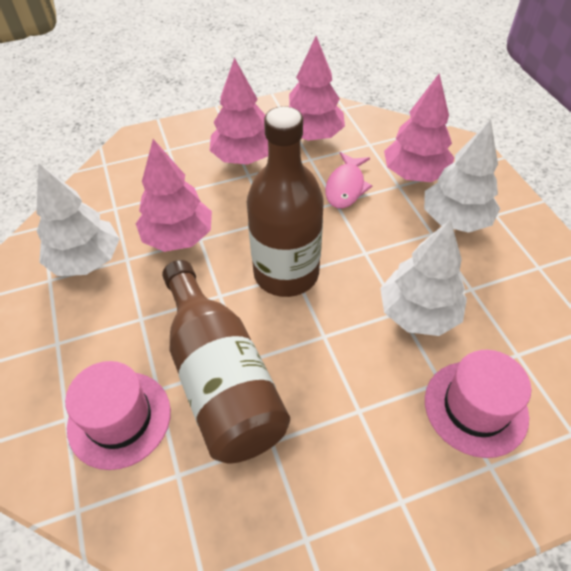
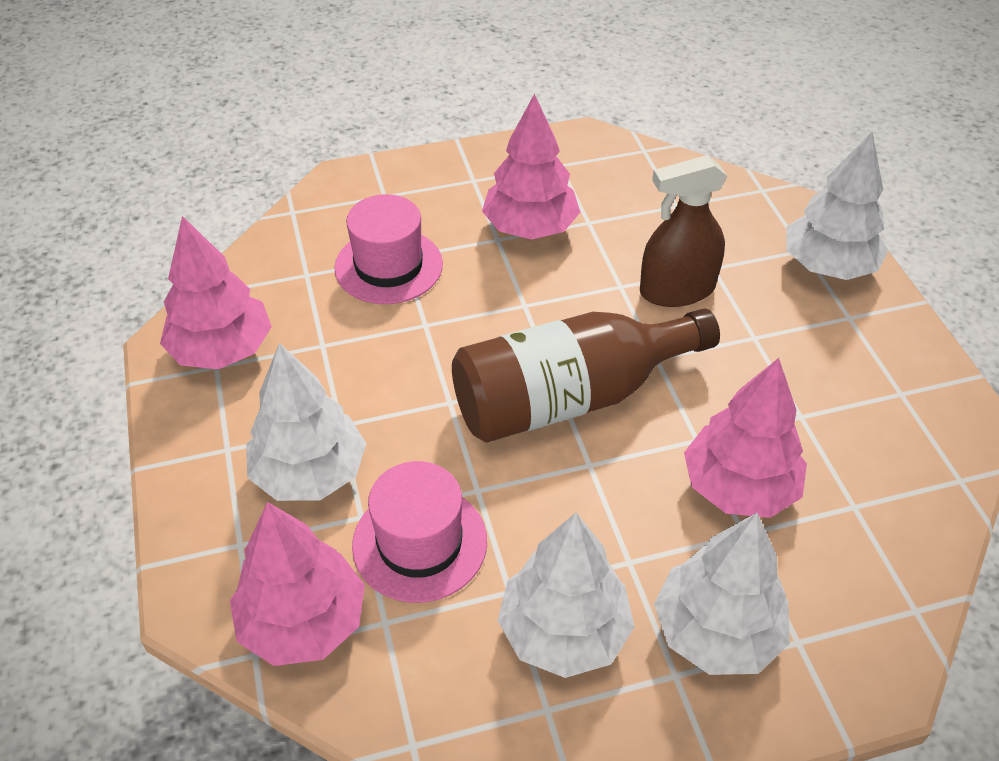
brown bottle: [162,260,290,463] [247,106,324,297] = 2 -> [452,308,720,443] = 1
brown spray bottle: none = 0 -> [640,155,728,307] = 1
pink fish: [325,152,373,208] = 1 -> none = 0
white tree: [36,163,120,276] [380,219,467,336] [424,119,500,233] = 3 -> [246,343,367,501] [497,513,634,678] [654,513,790,675] [786,132,888,280] = 4

